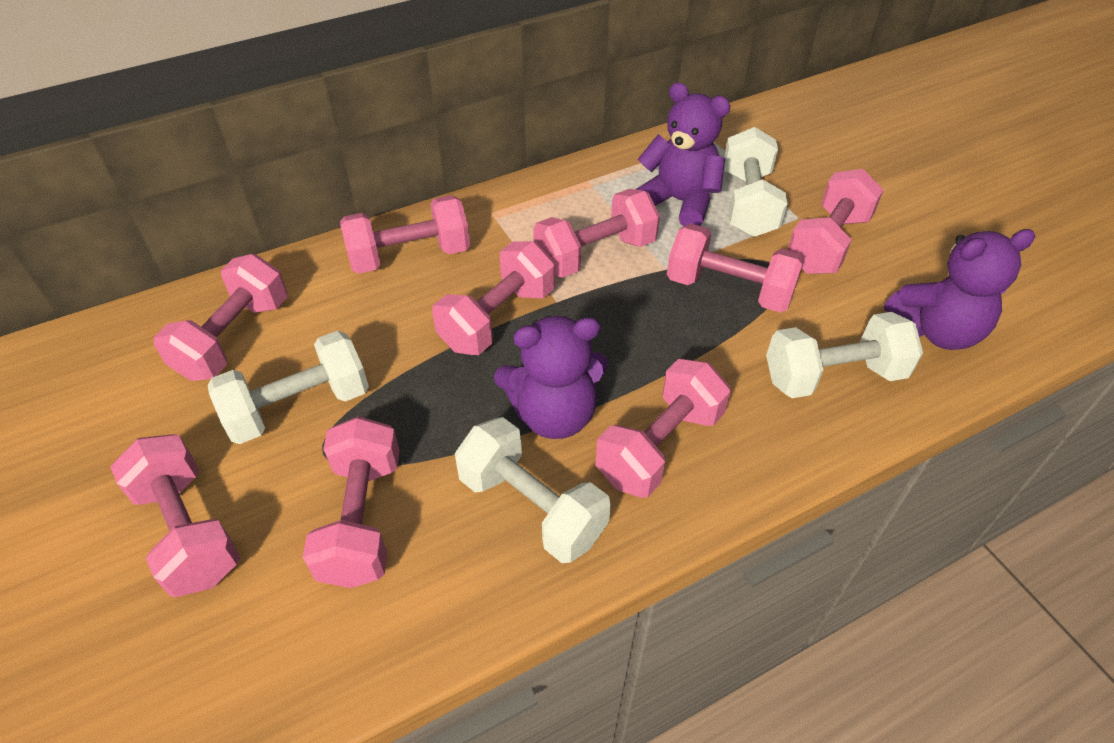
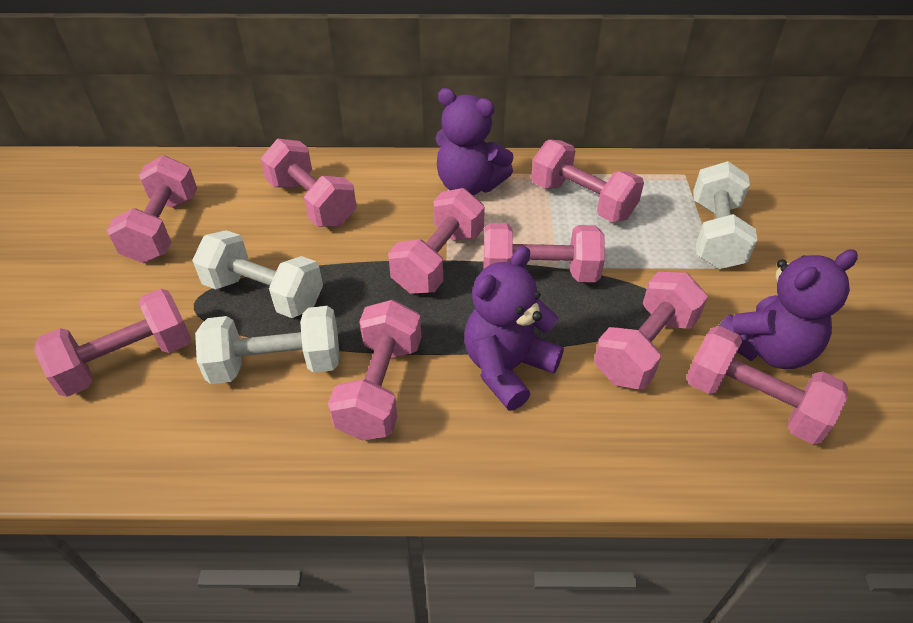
white dumbbell: [208,331,369,444] [455,417,611,563] [724,127,788,237] [766,312,923,398] = 4 -> [192,230,323,318] [195,306,340,384] [693,161,757,269] = 3

